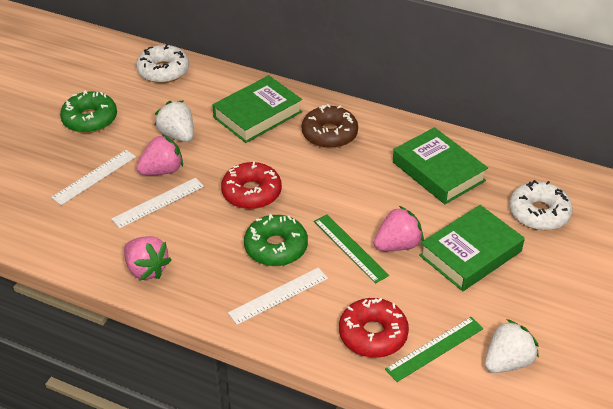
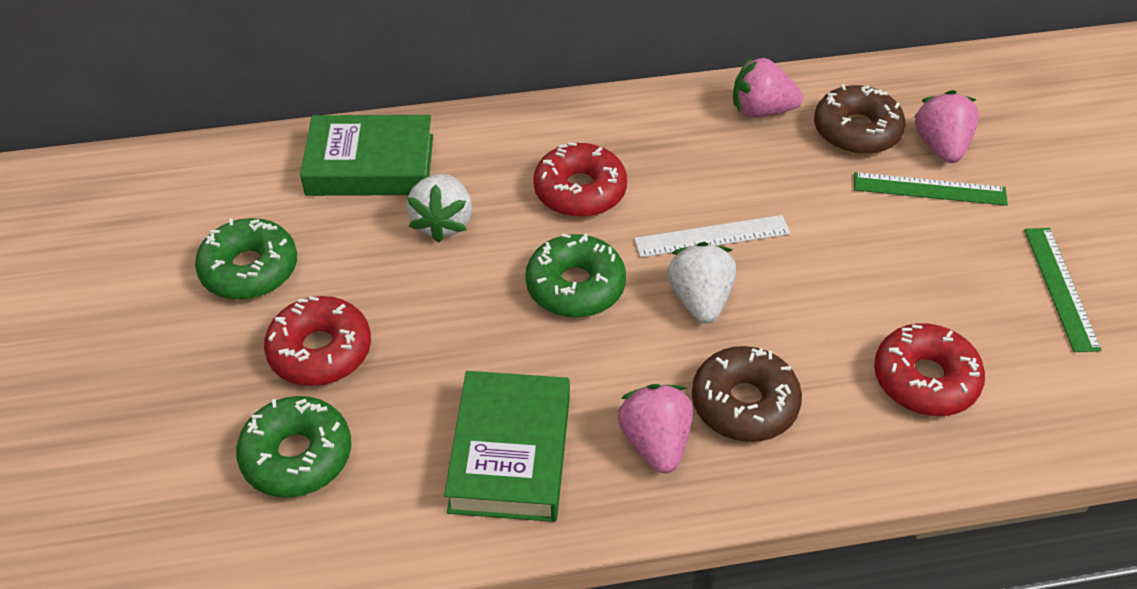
brown donut: [302,104,358,149] = 1 -> [692,346,802,442] [814,84,905,155] = 2
green book: [212,75,302,143] [393,127,488,204] [419,205,525,291] = 3 -> [300,115,433,196] [444,371,570,522] = 2
green donut: [60,90,117,133] [244,214,308,266] = 2 -> [195,218,297,300] [236,396,351,498] [525,233,626,318] = 3
red donut: [221,162,282,209] [339,298,409,358] = 2 -> [264,296,371,386] [533,142,627,217] [874,323,985,416] = 3
white donut: [136,44,189,83] [509,180,573,230] = 2 -> none = 0
white ruler: [51,150,136,205] [111,178,204,229] [228,267,328,325] = 3 -> [634,215,790,258] = 1

